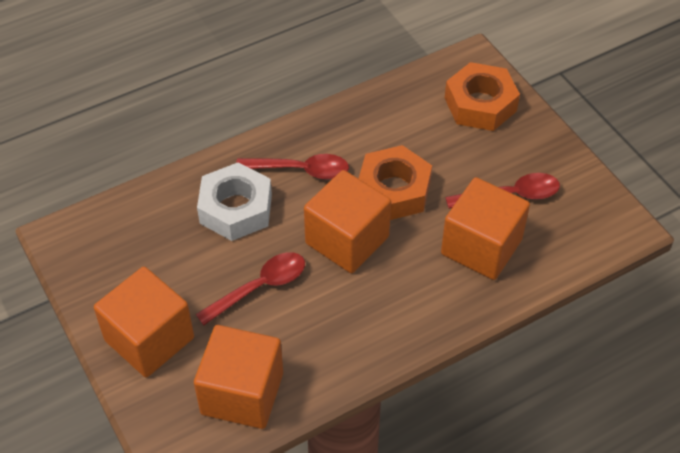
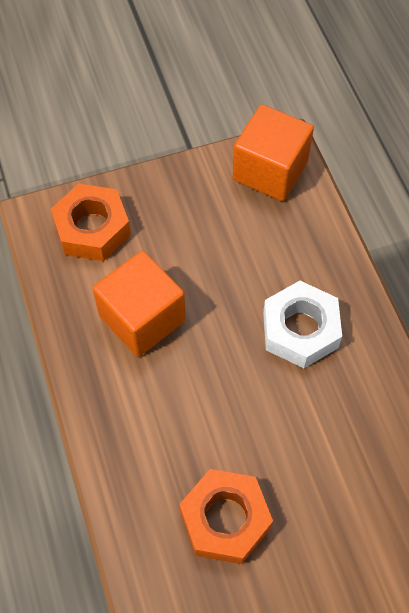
orange cube: [94,267,194,377] [194,325,283,429] [304,170,391,273] [441,177,530,280] = 4 -> [93,251,185,357] [233,104,314,201] = 2
red spoon: [195,252,305,326] [236,154,349,179] [445,173,560,209] = 3 -> none = 0

